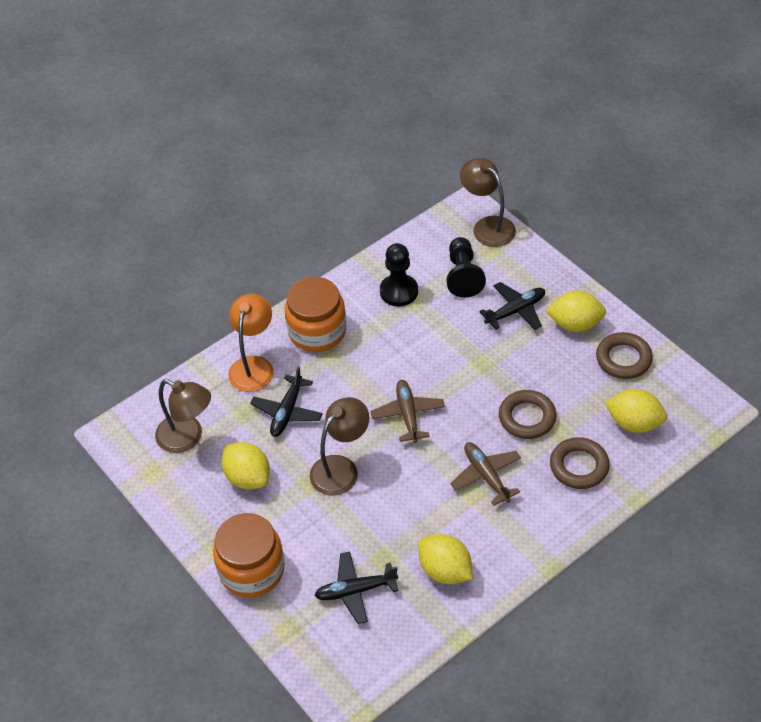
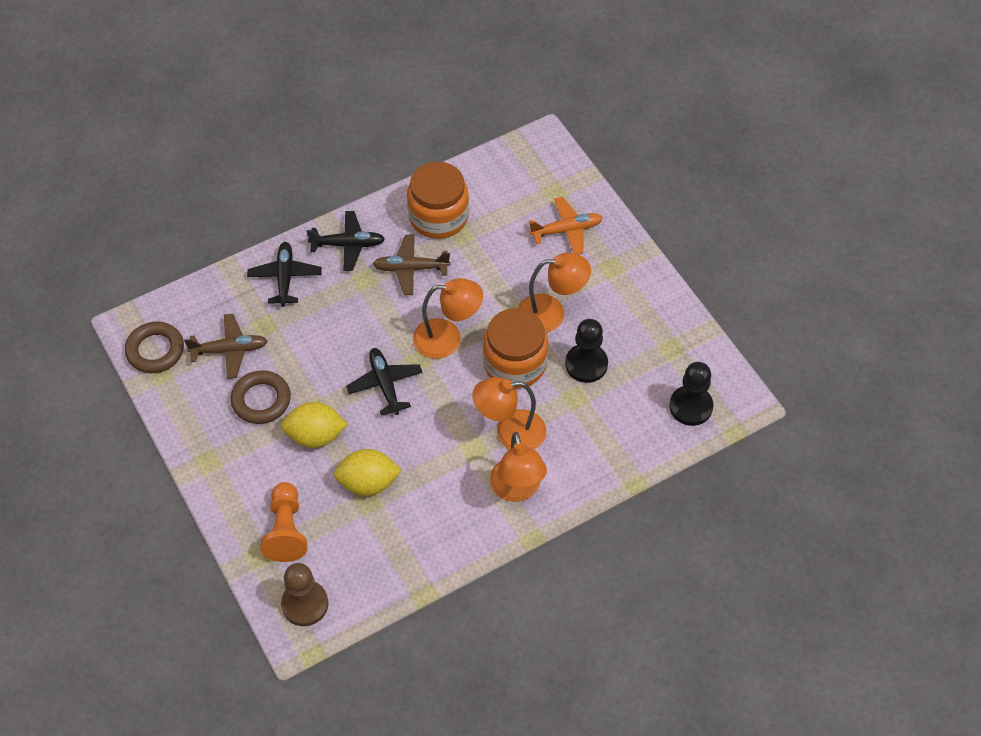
brown lamp: [155,379,211,453] [310,397,369,496] [460,158,516,247] = 3 -> none = 0
brown pawn: none = 0 -> [281,563,329,626] = 1
brown ring: [499,390,557,439] [550,437,610,489] [596,332,653,379] = 3 -> [125,322,184,373] [231,370,291,424] = 2
orange lamp: [228,294,274,392] = 1 -> [413,278,483,359] [472,377,546,450] [490,432,547,502] [518,253,591,333] = 4
orange pawn: none = 0 -> [261,482,307,562] = 1
orange plane: none = 0 -> [529,197,603,255] = 1
yellow lemon: [222,442,270,490] [418,534,473,584] [546,291,606,332] [605,389,667,433] = 4 -> [281,402,348,448] [334,449,402,496] = 2

